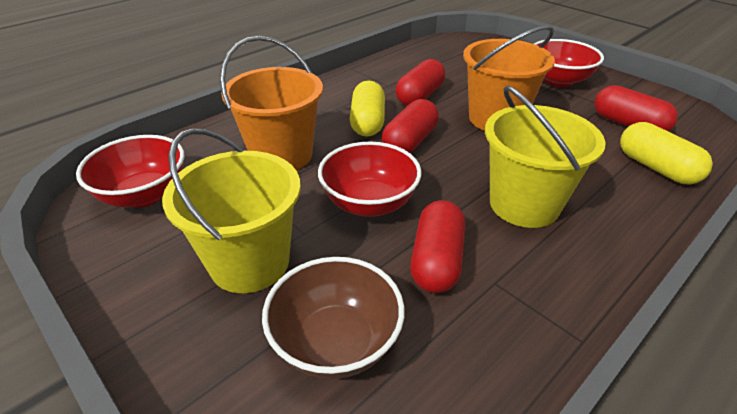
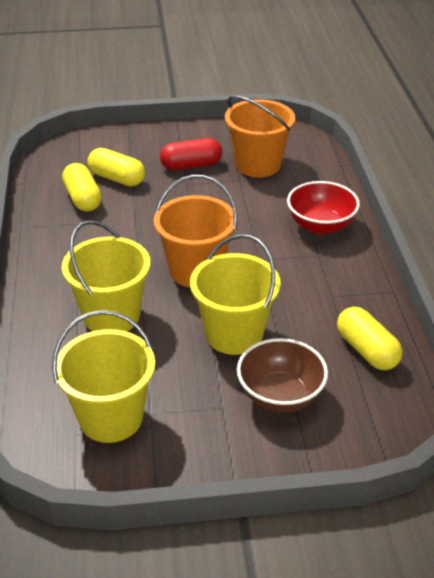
red bowl: [76,135,184,208] [318,141,422,217] [534,39,604,87] = 3 -> [287,181,360,235] = 1
red capsule: [382,99,439,153] [395,59,445,106] [410,200,465,293] [594,85,678,132] = 4 -> [160,138,222,170] = 1
yellow bucket: [162,128,301,293] [485,85,606,228] = 2 -> [52,310,155,443] [62,220,151,332] [190,234,281,355] = 3
yellow capsule: [350,81,385,137] [620,122,713,185] = 2 -> [62,163,102,212] [88,148,145,186] [337,307,403,370] = 3

